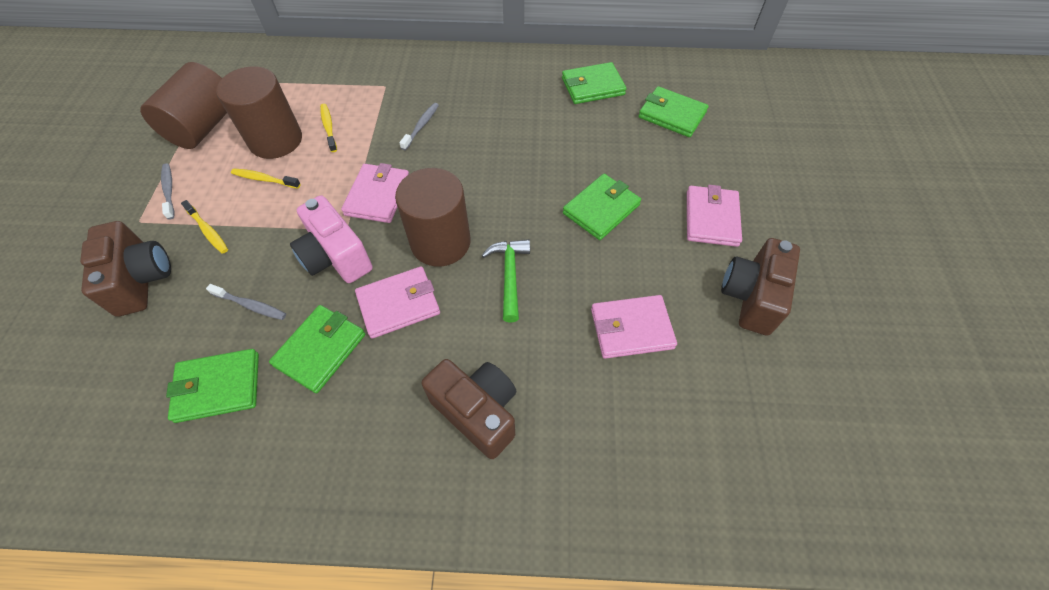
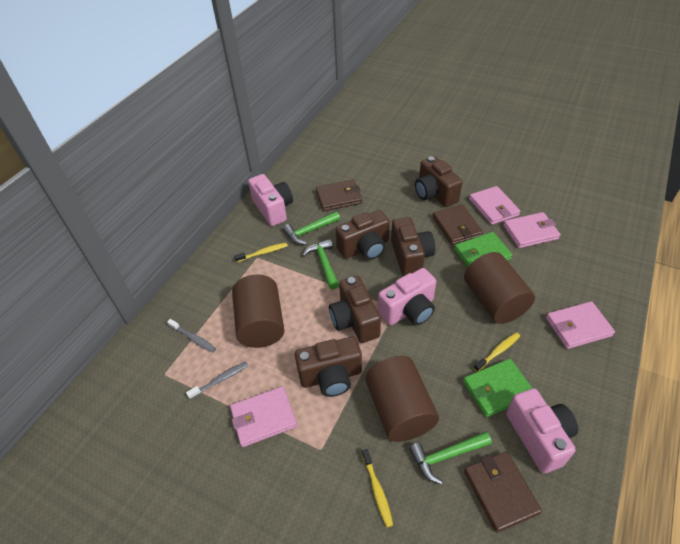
brown camera: [80,221,171,317] [421,359,516,459] [721,238,800,336] = 3 -> [295,337,362,397] [329,276,381,343] [336,210,390,260] [391,217,435,276] [415,156,462,207] = 5
brown wallet: none = 0 -> [316,179,362,211] [433,205,483,245] [464,451,542,533] = 3
green hammer: [481,239,530,322] = 1 -> [283,212,340,245] [303,239,339,290] [409,432,492,484] = 3
green wallet: [166,349,259,423] [269,305,365,393] [562,62,627,104] [563,174,641,240] [638,86,709,137] = 5 -> [454,232,513,267] [463,359,532,417] = 2
grey toothbrush: [161,163,174,220] [206,284,286,320] [399,103,439,150] = 3 -> [167,319,216,353] [186,362,249,399] = 2
pink camera: [290,195,373,283] = 1 -> [248,174,293,226] [378,268,436,325] [506,388,578,474] = 3

